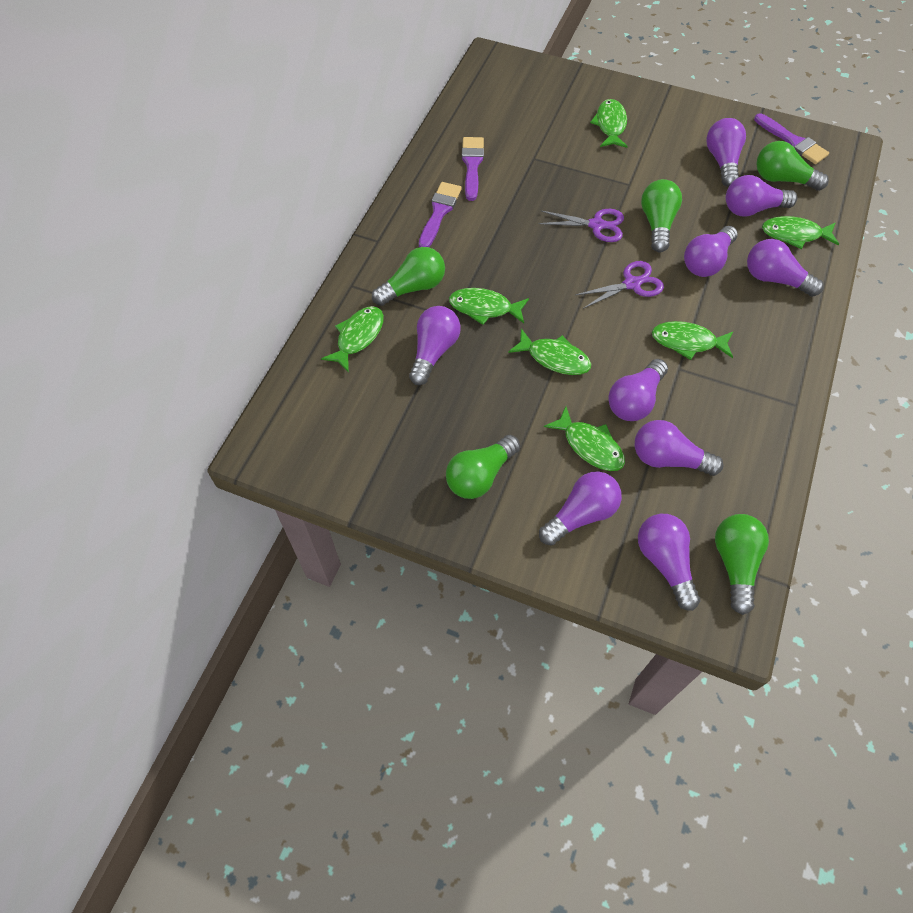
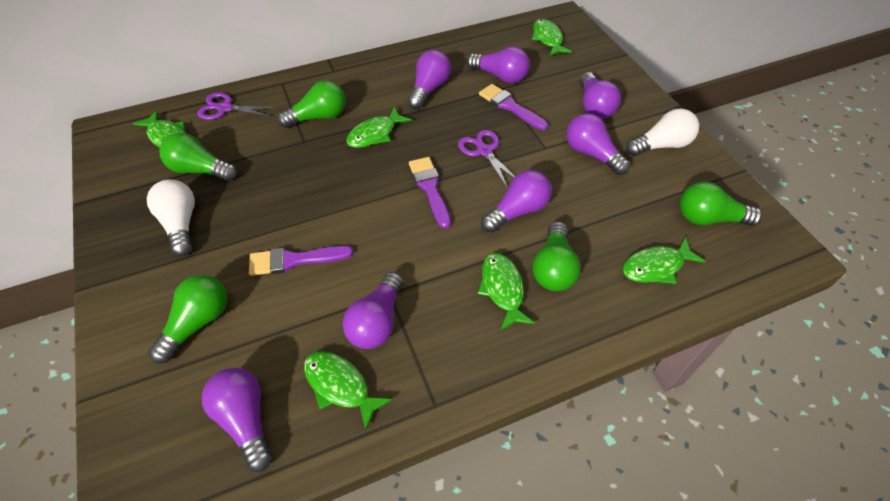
green fish: [321,306,384,373] [449,288,529,325] [508,329,591,375] [544,406,625,471] [590,99,628,148] [652,321,733,360] [762,216,839,249] = 7 -> [133,110,186,148] [304,351,393,430] [346,107,412,148] [478,253,535,331] [532,19,572,56] [622,237,706,284] = 6
purple light bulb: [409,306,461,385] [539,471,622,546] [608,359,668,421] [635,420,724,476] [638,514,700,611] [684,226,738,277] [706,118,746,187] [726,175,797,217] [747,239,824,297] = 9 -> [202,368,272,472] [343,272,403,349] [408,50,451,109] [467,47,530,83] [481,170,552,233] [566,113,630,175] [580,72,621,119] = 7
white light bulb: none = 0 -> [147,179,195,256] [626,108,699,156] = 2

